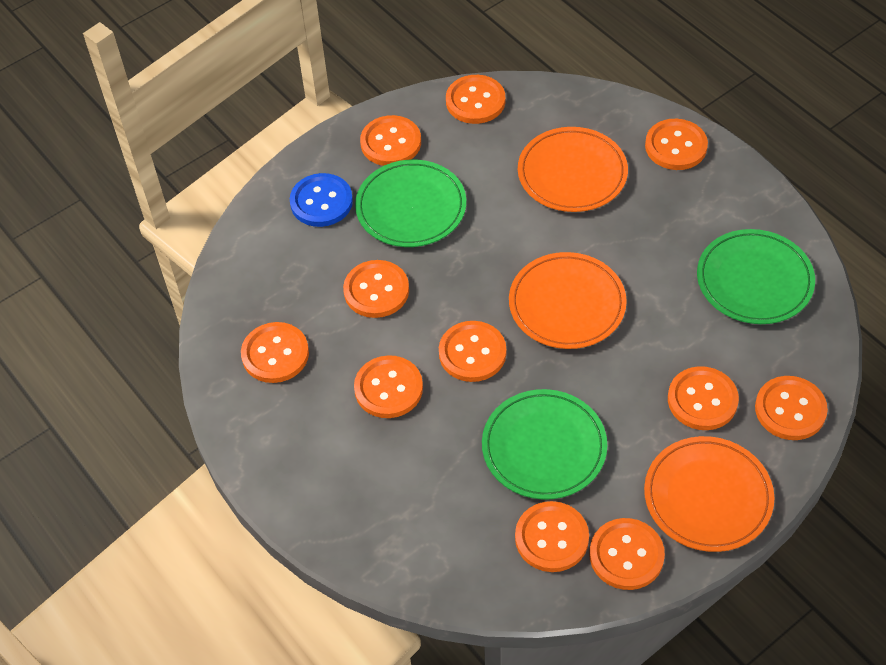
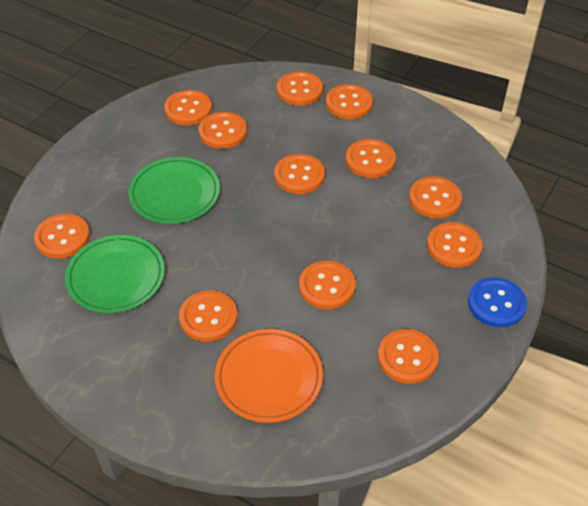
green plate: [355,160,466,247] [482,389,607,500] [697,229,815,324] = 3 -> [65,235,165,313] [128,157,220,224] = 2
orange button: [241,322,309,383] [343,260,409,318] [354,355,423,418] [360,115,421,166] [439,321,506,382] [446,75,505,124] [515,501,589,572] [589,518,665,590] [645,119,708,170] [668,366,739,430] [755,376,828,440] = 11 -> [34,214,90,259] [164,90,212,126] [179,290,237,342] [199,112,247,149] [274,154,325,194] [277,71,323,106] [299,261,356,309] [326,84,373,119] [346,139,396,178] [378,329,439,384] [409,176,462,219] [427,222,482,268] = 12
orange plate: [509,252,627,349] [518,127,628,212] [644,436,774,552] = 3 -> [215,329,323,423] = 1

